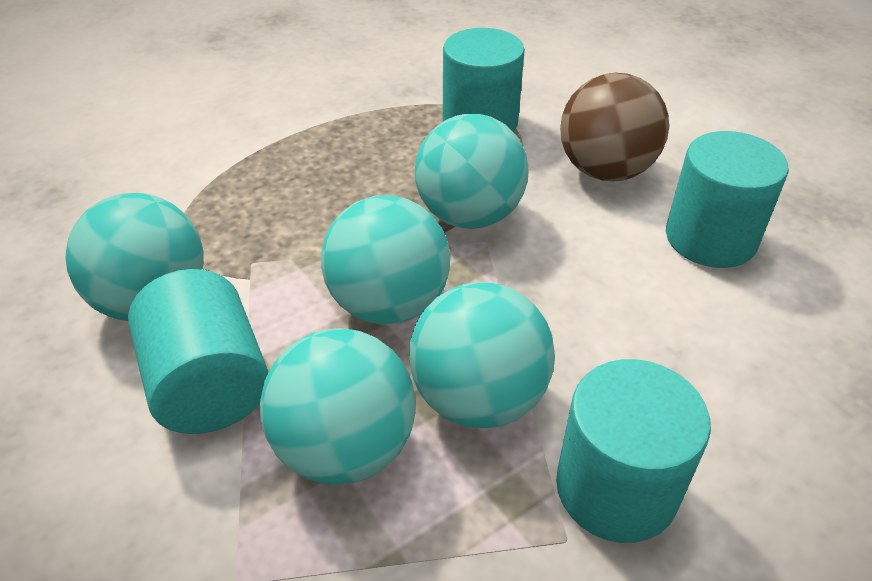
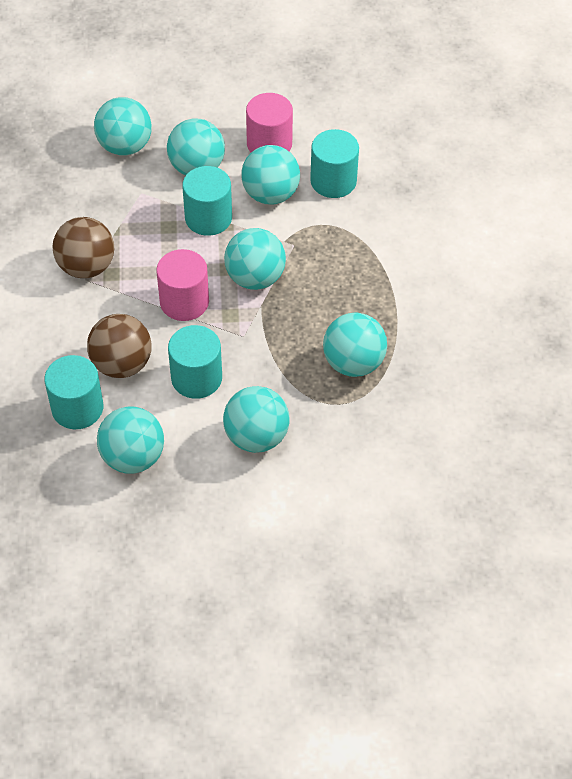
brown ball: [560,73,669,181] = 1 -> [52,217,114,278] [87,314,152,378] = 2
pink cylinder: none = 0 -> [156,249,209,321] [246,93,293,153] = 2
turquoise ball: [66,193,204,321] [260,328,416,485] [321,195,450,325] [409,282,555,428] [414,114,529,229] = 5 -> [94,97,152,156] [97,406,164,474] [167,118,225,175] [223,386,290,453] [224,228,286,290] [241,145,300,205] [323,313,387,377] = 7

